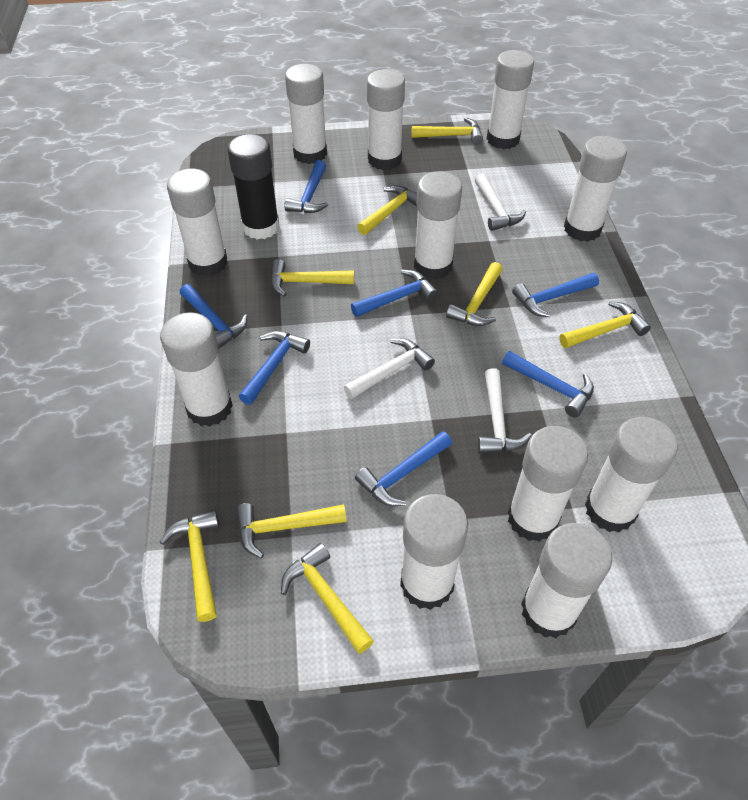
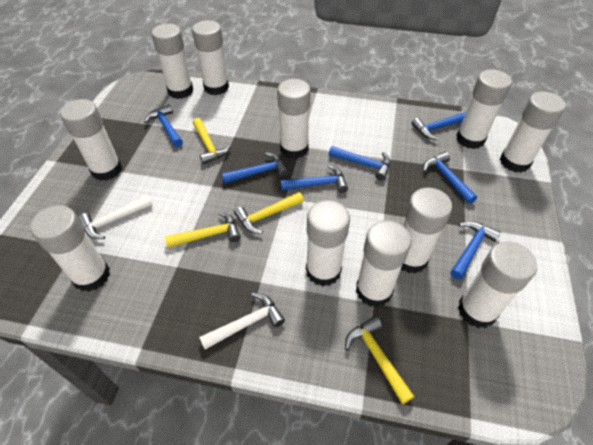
black glue stick: [228,134,279,240] = 1 -> none = 0
white hammer: [344,338,435,399] [475,173,526,231] [478,368,532,453] = 3 -> [78,195,152,239] [199,293,285,350] = 2
yellow hammer: [160,509,219,622] [236,503,347,558] [271,259,354,297] [281,543,374,654] [357,185,417,235] [412,118,483,145] [446,262,503,326] [559,301,651,348] = 8 -> [165,211,241,248] [193,118,231,164] [234,192,304,234] [345,316,414,404] = 4

